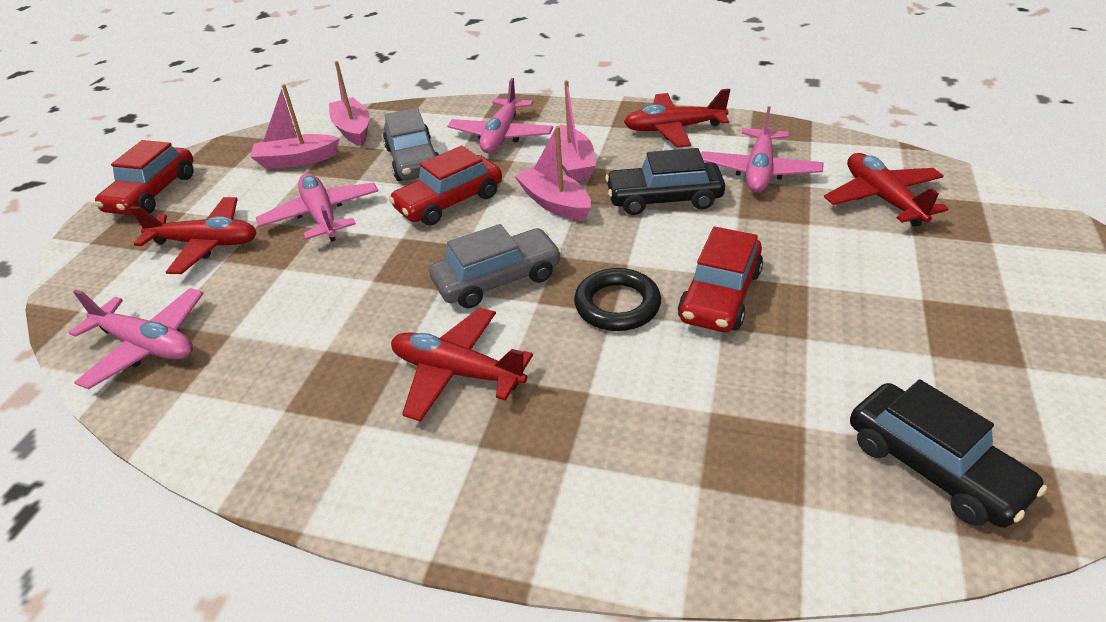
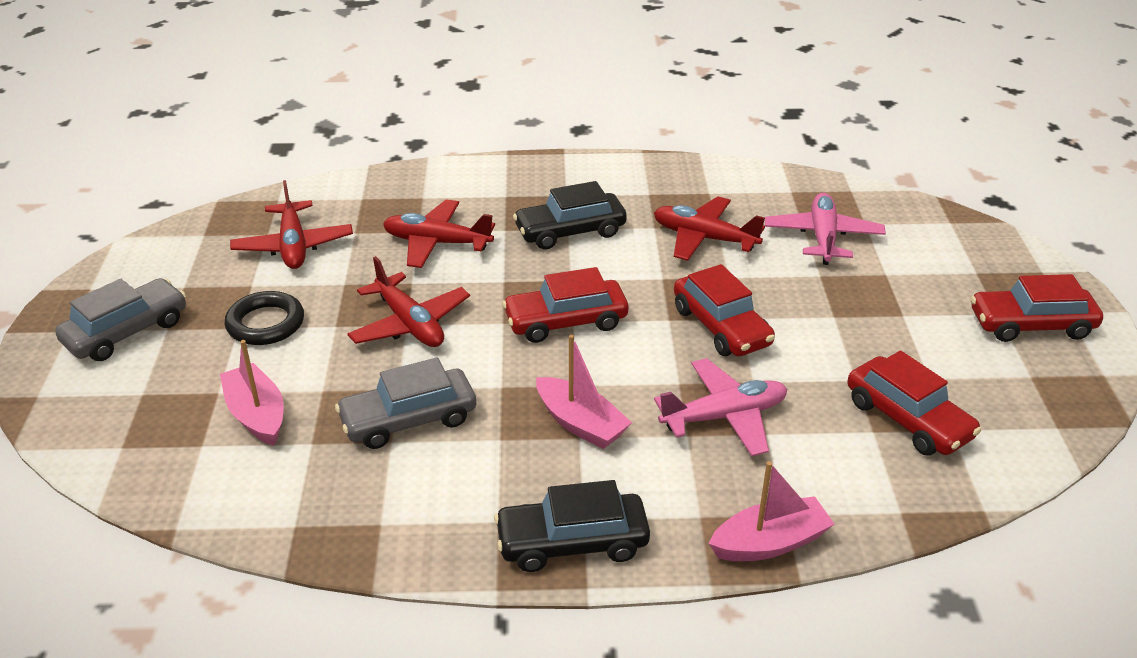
pink boat: [250,84,340,169] [329,61,370,146] [515,126,591,221] [552,80,596,181] = 4 -> [220,340,284,446] [536,335,632,449] [709,461,834,561] = 3
pink plane: [69,288,204,390] [256,173,378,242] [448,78,553,153] [701,106,823,192] = 4 -> [654,358,787,456] [765,193,886,265] = 2
red car: [95,140,193,215] [389,145,502,226] [678,227,763,332] = 3 -> [502,267,628,343] [674,264,775,356] [847,351,981,456] [971,274,1103,342] = 4

